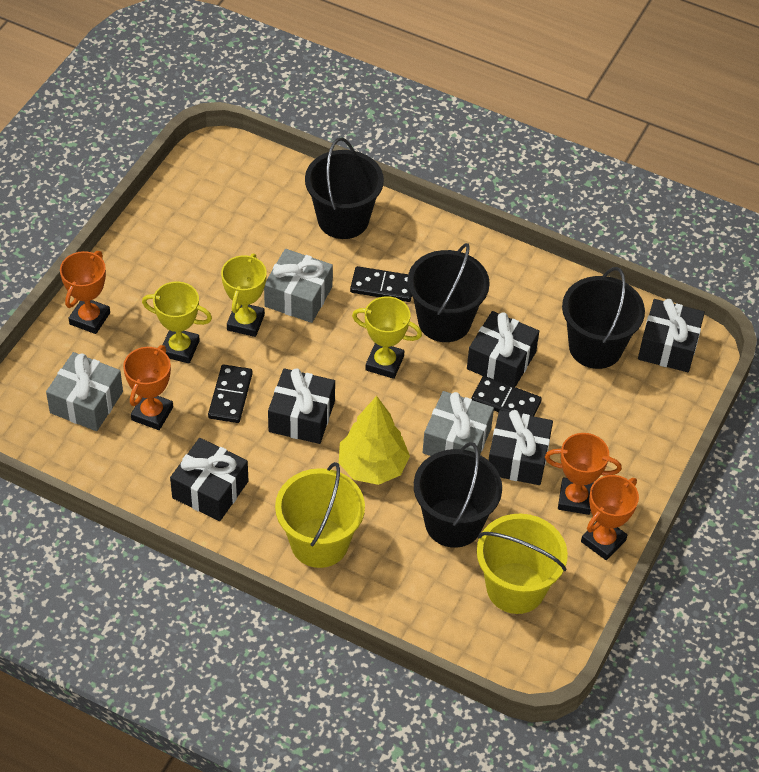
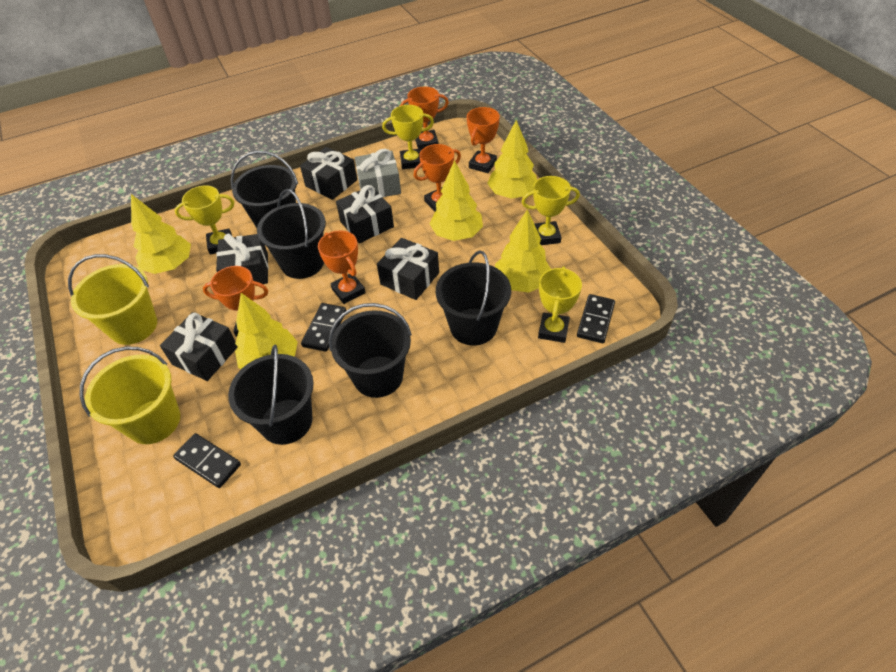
black bucket: [305,138,384,239] [407,243,490,342] [414,442,502,548] [562,267,645,369] = 4 -> [228,345,314,445] [231,151,298,228] [257,189,326,279] [329,303,412,398] [436,250,511,346] = 5
grey gift: [46,352,123,431] [264,249,333,323] [423,391,494,456] = 3 -> [355,149,401,197] = 1
orange trophy: [60,251,110,334] [123,345,173,430] [545,433,622,515] [581,475,639,560] = 4 -> [203,266,268,337] [318,230,366,304] [400,87,449,150] [414,144,461,211] [467,107,500,173] = 5
yellow tree: [339,396,410,485] = 1 -> [131,194,191,274] [235,293,298,369] [430,160,483,241] [487,120,537,199] [495,209,551,292] = 5
yellow trophy: [142,281,212,364] [221,253,267,337] [352,296,422,379] = 3 -> [175,185,234,255] [382,105,434,169] [521,176,580,245] [538,266,582,343] = 4

